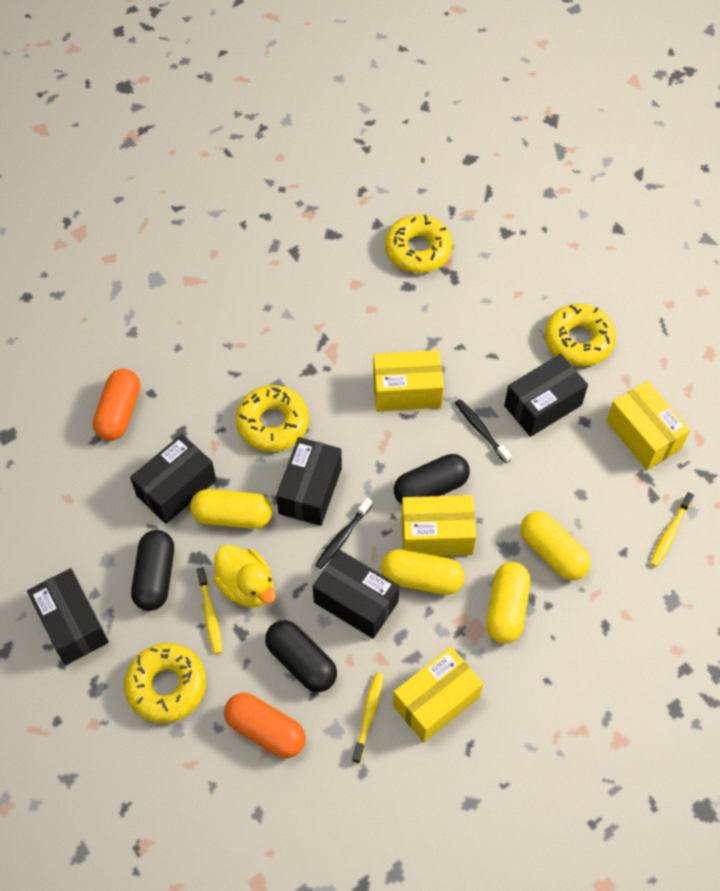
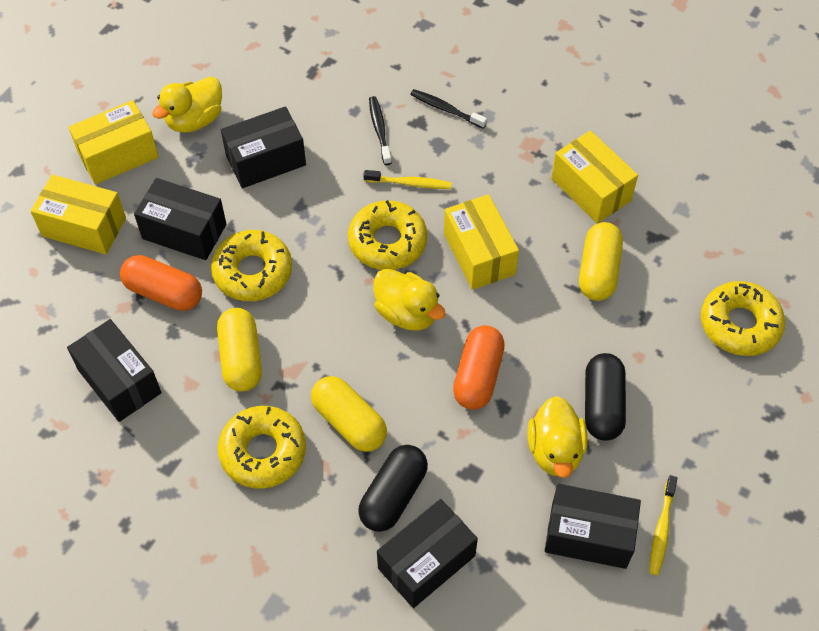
black capsule: [131,530,174,611] [265,620,337,692] [394,454,470,504] = 3 -> [358,445,428,532] [585,353,626,441] = 2
yellow capsule: [190,489,272,529] [381,549,465,595] [486,562,531,644] [520,511,590,580] = 4 -> [217,308,262,392] [311,376,387,452] [579,222,623,301] = 3
yellow duck: [214,545,276,607] = 1 -> [152,77,222,133] [374,269,446,331] [528,396,588,478] = 3
yellow toothbrush: [197,567,222,654] [352,672,384,763] [650,492,694,567] = 3 -> [363,170,452,189] [649,475,677,575] = 2

